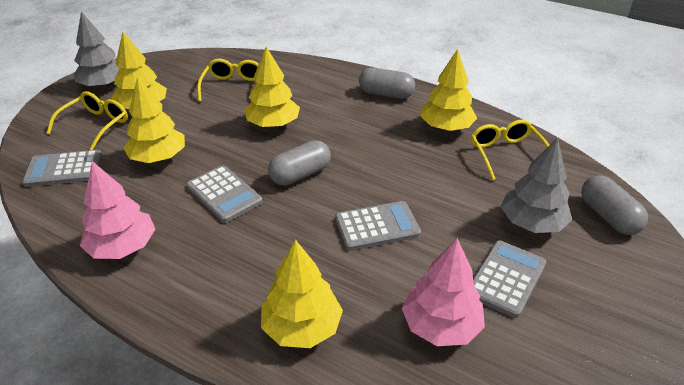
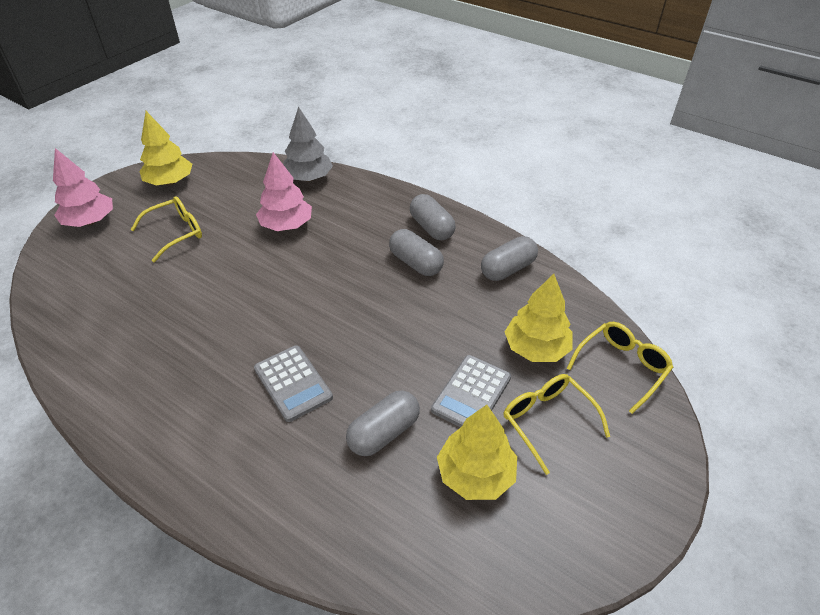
grey calculator: [22,150,103,187] [186,165,263,223] [335,201,421,251] [473,240,546,318] = 4 -> [254,345,333,422] [431,355,511,427] = 2
grey capsule: [268,140,331,186] [359,68,415,99] [581,175,648,235] = 3 -> [346,391,420,456] [389,229,444,276] [410,194,456,240] [481,236,538,281] = 4
grey tree: [74,11,119,88] [501,138,572,233] = 2 -> [283,106,333,181] = 1
yellow tree: [112,32,167,109] [123,77,185,163] [244,47,300,128] [261,240,343,348] [420,49,477,131] = 5 -> [139,111,192,185] [437,405,517,500] [505,274,572,362] = 3

